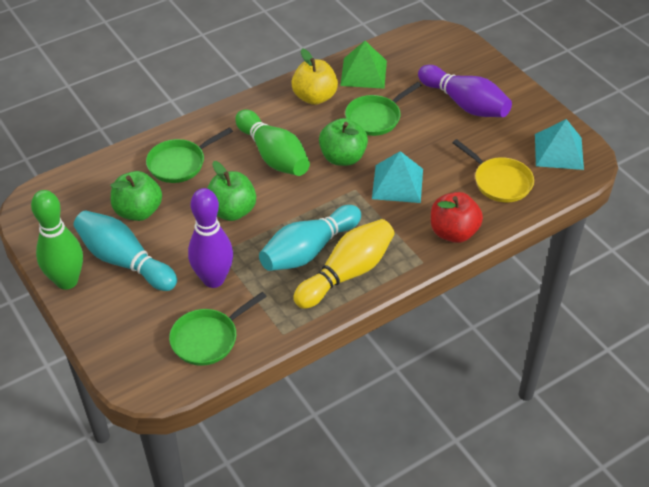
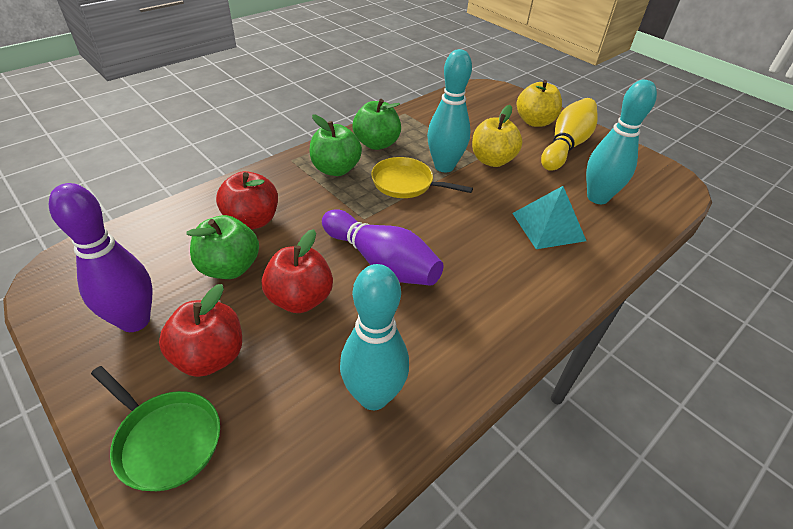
green bowling pin: [31,190,83,290] [235,110,310,176] = 2 -> none = 0
green pan: [146,127,233,183] [169,292,267,366] [345,82,422,136] = 3 -> [91,366,220,491] = 1
green pyramid: [340,41,387,89] = 1 -> none = 0
red apple: [431,192,483,243] = 1 -> [159,284,242,377] [216,171,278,229] [262,229,333,313] = 3
turquoise bowling pin: [73,210,177,291] [259,205,361,271] = 2 -> [340,264,409,410] [427,49,472,172] [586,80,657,204] = 3
turquoise pyramid: [372,151,423,203] [535,119,584,170] = 2 -> [512,186,586,249] = 1
yellow apple: [291,48,338,105] = 1 -> [472,105,523,167] [517,80,562,127] = 2

